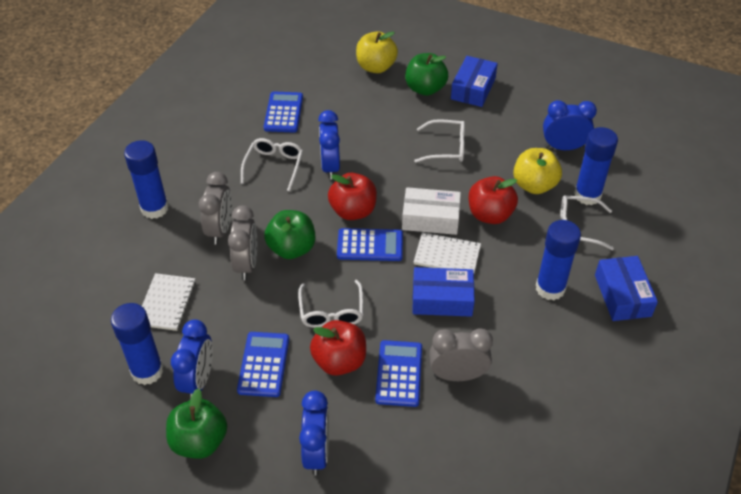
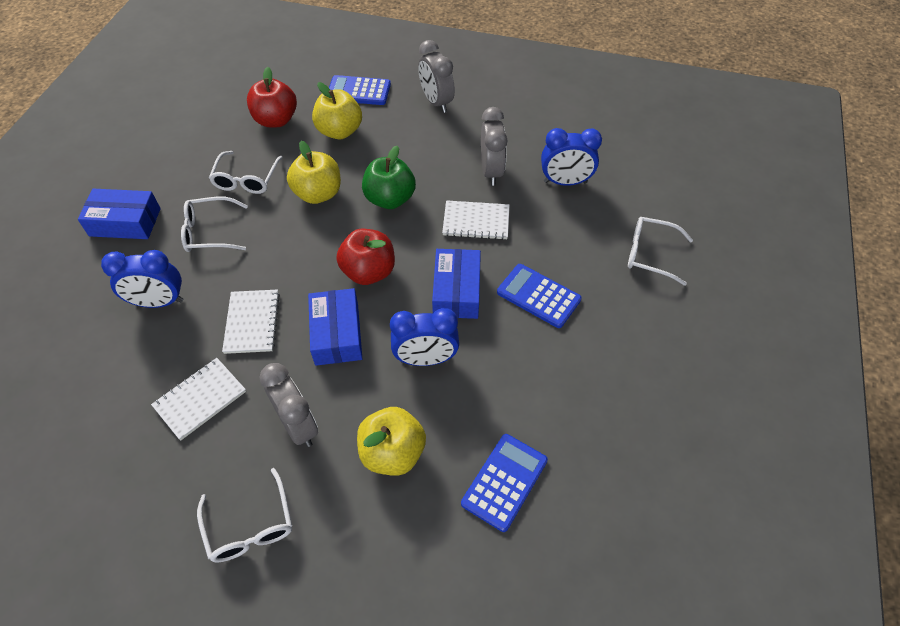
blue calculator: [237,332,289,397] [264,91,303,133] [337,228,403,261] [375,340,422,407] = 4 -> [329,75,391,105] [461,434,548,532] [497,264,582,328] = 3
blue clock: [171,319,213,400] [299,391,329,476] [318,110,340,180] [543,100,597,150] = 4 -> [101,250,183,308] [390,308,459,366] [541,128,602,186] = 3
blue glue stick: [111,303,163,385] [124,140,169,219] [536,220,581,301] [574,127,618,205] = 4 -> none = 0
green apple: [166,388,227,459] [264,210,315,259] [405,53,448,96] = 3 -> [362,146,416,209] = 1
red apple: [310,320,366,376] [328,173,377,220] [469,176,518,224] = 3 -> [247,67,297,128] [336,229,395,285] = 2
white box: [402,187,461,235] = 1 -> none = 0
white notebook: [142,273,196,331] [414,232,481,272] = 2 -> [151,358,246,440] [222,290,280,354] [442,200,509,240] = 3
yellow apple: [356,31,398,73] [513,148,562,194] = 2 -> [287,141,341,204] [312,82,362,139] [357,407,426,476] = 3

